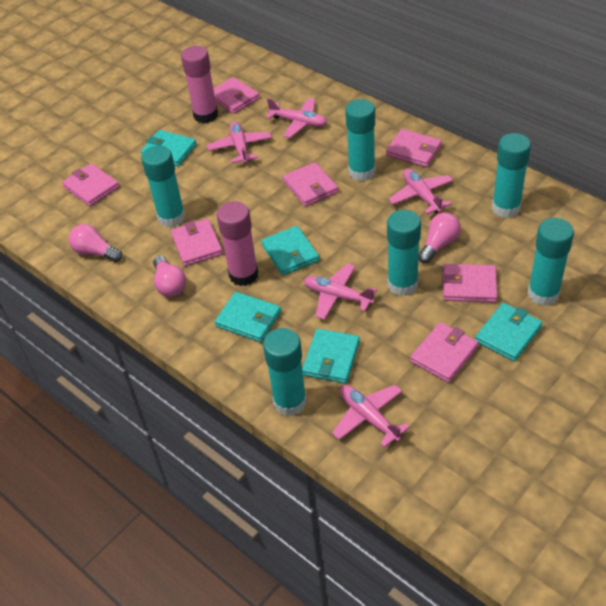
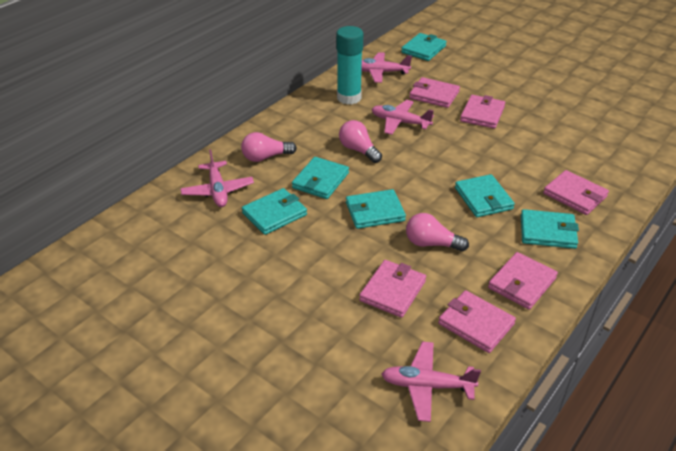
pink glue stick: [181,46,218,123] [217,201,258,286] = 2 -> none = 0
pink plane: [207,121,272,164] [266,98,327,138] [304,263,377,320] [332,385,410,448] [389,169,453,214] = 5 -> [180,149,254,207] [361,52,412,83] [372,100,434,135] [381,342,481,422] = 4
pink wallet: [62,163,119,206] [171,219,223,266] [213,77,260,114] [283,162,338,207] [386,129,442,167] [410,322,479,383] [442,264,498,303] = 7 -> [359,260,426,318] [409,77,460,108] [438,290,516,353] [460,95,505,129] [488,252,558,310] [543,170,609,215] = 6
turquoise glue stick: [141,145,185,227] [263,328,307,416] [345,99,375,181] [387,210,421,296] [492,133,531,218] [528,218,574,306] = 6 -> [337,26,363,105] = 1
turquoise wallet: [141,130,197,166] [215,292,281,342] [261,226,319,275] [302,329,360,383] [475,303,542,362] = 5 -> [242,188,307,235] [292,157,349,199] [346,189,406,229] [401,33,447,61] [455,174,515,217] [521,209,579,249] = 6

